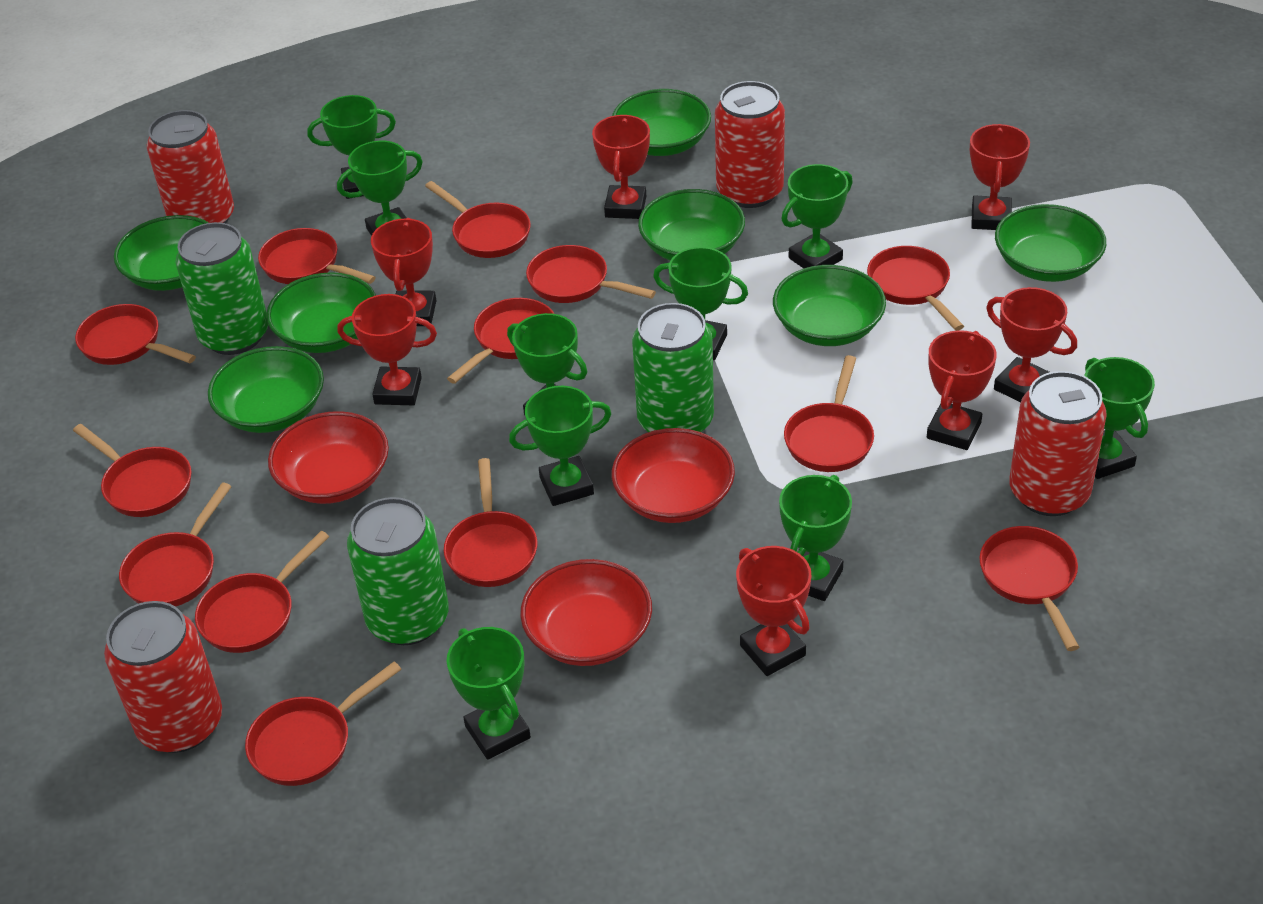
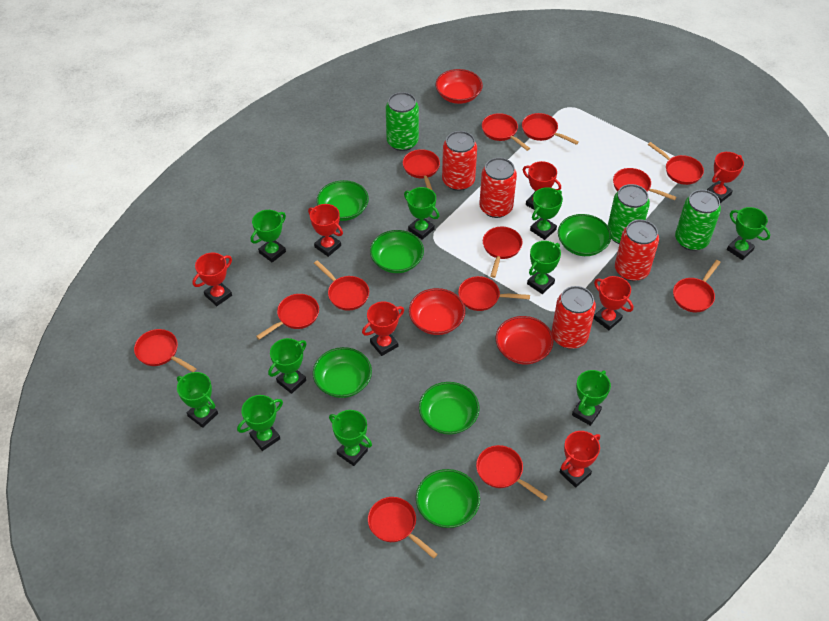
green bowl: [114,215,209,291] [208,346,324,433] [266,272,376,353] [612,89,711,156] [638,189,745,260] [773,265,886,346] [995,204,1106,282] = 7 -> [313,347,372,398] [317,180,369,221] [370,230,424,273] [416,469,480,528] [419,382,480,435] [558,214,611,256] = 6
green trophy: [307,95,396,199] [337,141,423,236] [446,627,531,760] [507,313,587,415] [509,386,611,506] [653,247,748,360] [779,475,852,601] [781,164,853,268] [1084,357,1155,479] = 9 -> [177,372,218,428] [237,395,283,451] [251,210,286,262] [268,338,307,394] [329,410,372,466] [404,187,439,240] [527,241,561,294] [530,187,563,240] [572,370,611,426] [727,207,770,260] = 10

